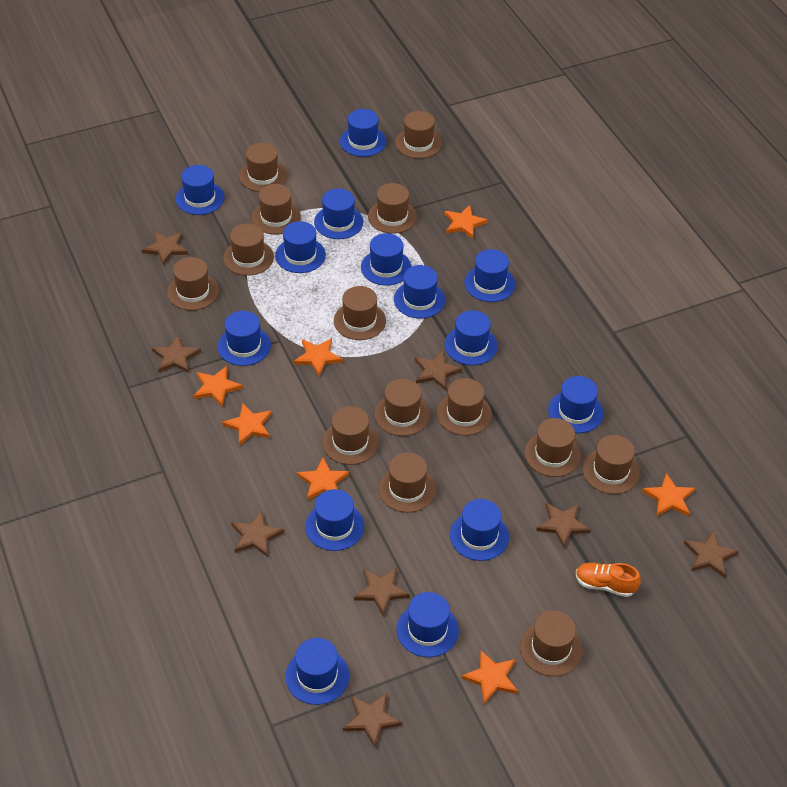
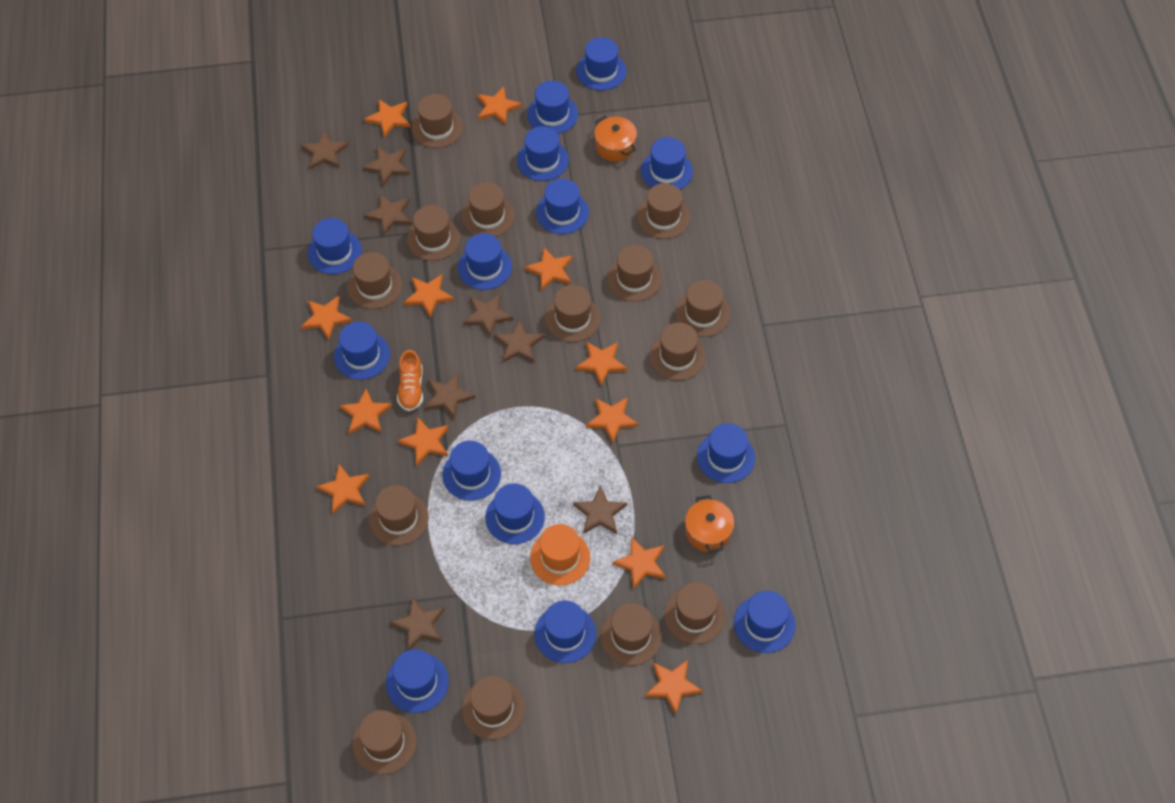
orange hat: none = 0 -> [530,524,590,585] = 1
orange pot: none = 0 -> [594,116,637,162] [685,495,735,552] = 2
orange star: [193,366,243,406] [222,403,272,446] [294,338,343,376] [297,458,349,500] [444,205,488,239] [461,650,518,704] [642,473,695,517] = 7 -> [301,296,352,340] [316,464,370,513] [339,389,392,434] [364,99,411,138] [398,417,449,466] [404,274,454,318] [477,87,522,125] [525,247,572,291] [576,342,627,386] [586,398,639,443] [612,537,666,589] [645,660,703,714] = 12

